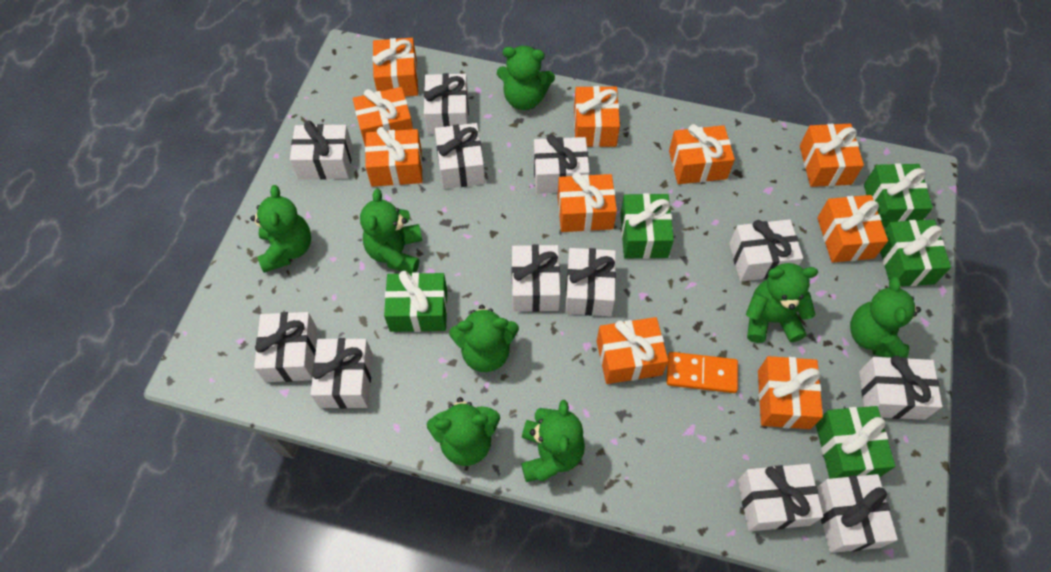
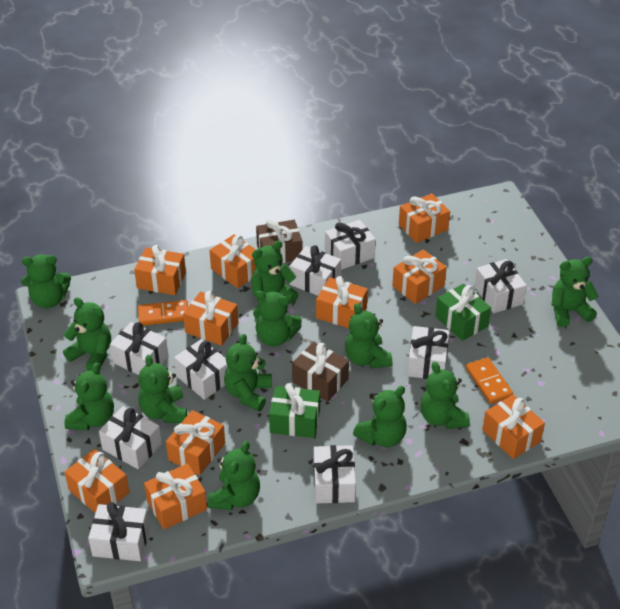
brown gift: none = 0 -> [256,219,302,263] [292,342,349,402] = 2
green gift: [384,271,447,332] [620,193,674,259] [816,406,895,479] [864,163,933,227] [880,220,951,286] = 5 -> [269,383,320,438] [435,284,491,341] = 2
green teddy bear: [250,185,311,273] [360,189,422,273] [427,397,500,466] [449,305,519,372] [497,46,555,110] [521,400,585,482] [746,263,818,343] [850,277,921,358] = 8 -> [21,254,71,308] [63,297,111,371] [64,362,114,430] [138,355,187,423] [208,441,260,510] [224,334,272,411] [251,241,299,304] [253,291,302,347] [345,303,392,369] [353,386,407,447] [420,361,470,429] [551,257,599,327] = 12
orange domino: [666,352,738,393] = 1 -> [138,300,188,326] [466,357,513,404] = 2
white gift: [254,312,317,382] [290,121,352,180] [311,338,373,409] [424,73,469,134] [435,123,485,189] [511,245,560,312] [534,134,590,194] [565,248,616,316] [729,219,803,282] [738,464,823,531] [817,474,898,553] [859,356,942,420] = 12 -> [88,502,150,561] [99,406,162,469] [110,322,168,375] [174,339,228,400] [289,245,341,296] [313,445,356,504] [325,220,376,270] [407,326,449,379] [474,259,527,313] = 9

